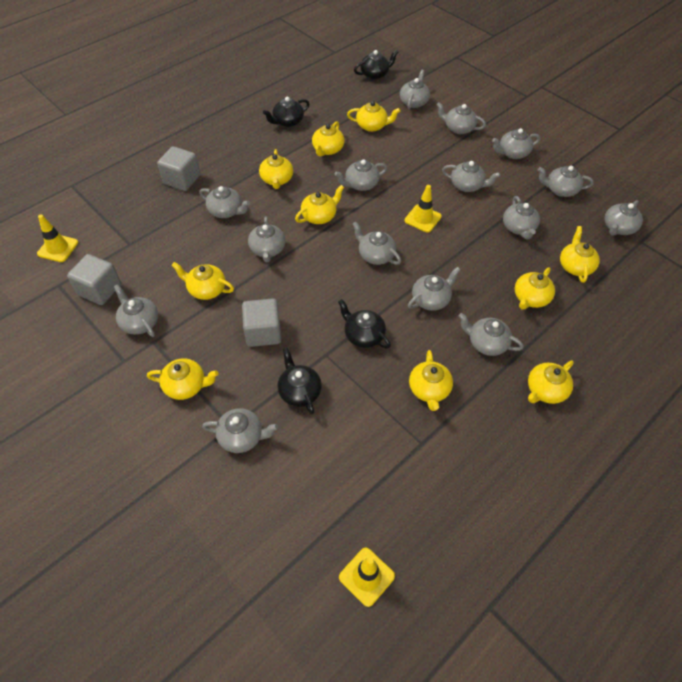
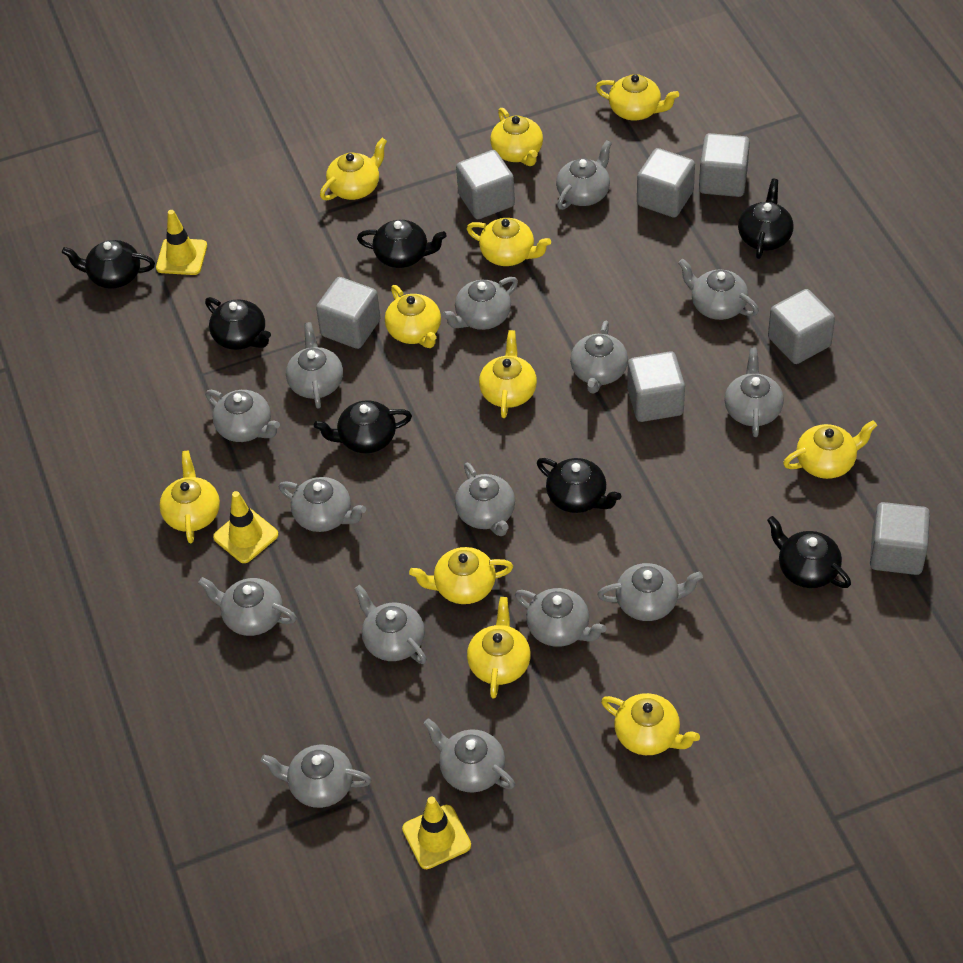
black teapot: [263,97,309,127] [278,348,322,415] [338,299,391,349] [354,50,398,80] = 4 -> [62,240,155,289] [205,297,271,350] [314,400,412,454] [357,220,447,268] [537,458,621,513] [738,179,794,259] [767,516,851,588] = 7
grey cube: [67,254,121,305] [157,146,200,191] [242,298,281,347] = 3 -> [316,277,381,349] [456,150,515,219] [627,352,685,422] [637,148,695,218] [699,133,750,197] [768,289,835,364] [870,502,930,575] = 7
yellow teapot: [147,359,219,400] [171,262,234,300] [259,149,293,189] [295,185,344,224] [312,121,345,157] [347,101,400,132] [409,350,453,411] [515,267,555,310] [528,361,574,404] [560,226,600,283] = 10 -> [159,451,220,543] [320,138,387,200] [385,285,441,348] [409,547,513,604] [466,218,551,266] [467,597,531,699] [479,330,537,418] [490,108,543,166] [596,74,679,120] [601,693,700,755] [783,420,877,479] = 11

